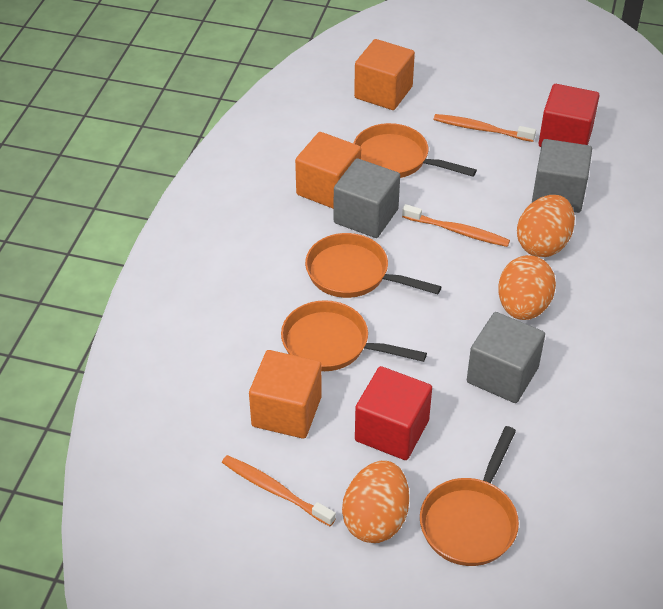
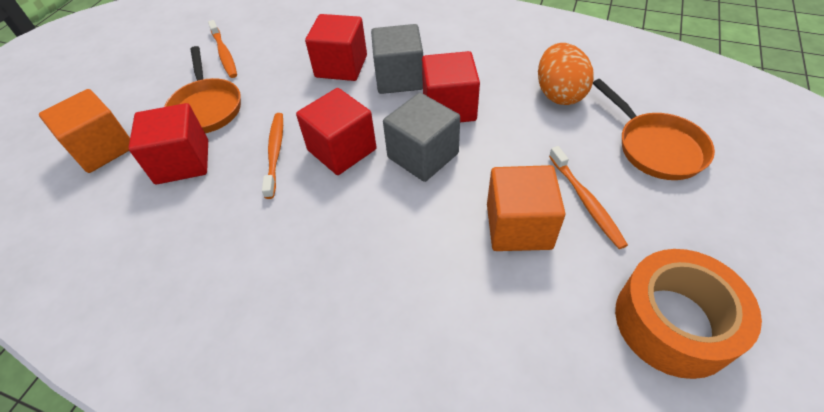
grey cube: [334,158,400,238] [467,312,545,403] [532,139,592,213] = 3 -> [371,24,423,94] [383,93,460,182] = 2
orange cube: [249,350,322,439] [295,132,361,209] [354,39,415,110] = 3 -> [39,89,130,173] [487,165,565,251] = 2
orange egg: [342,461,409,543] [498,255,556,320] [517,195,575,257] = 3 -> [538,43,594,105] = 1
orange pan: [281,300,427,371] [305,233,441,298] [353,123,477,178] [420,426,519,566] = 4 -> [164,46,241,133] [593,79,715,180] = 2
orange tape: none = 0 -> [615,249,762,379] = 1
red cube: [355,366,432,460] [539,84,600,147] = 2 -> [128,103,208,184] [296,88,376,175] [305,14,367,81] [422,51,480,122] = 4

